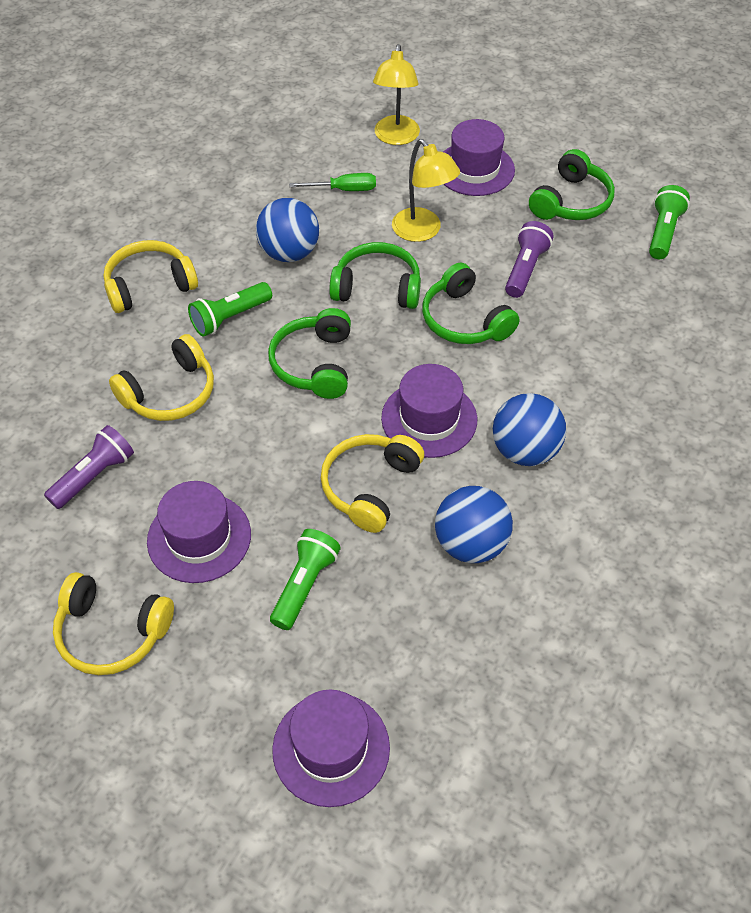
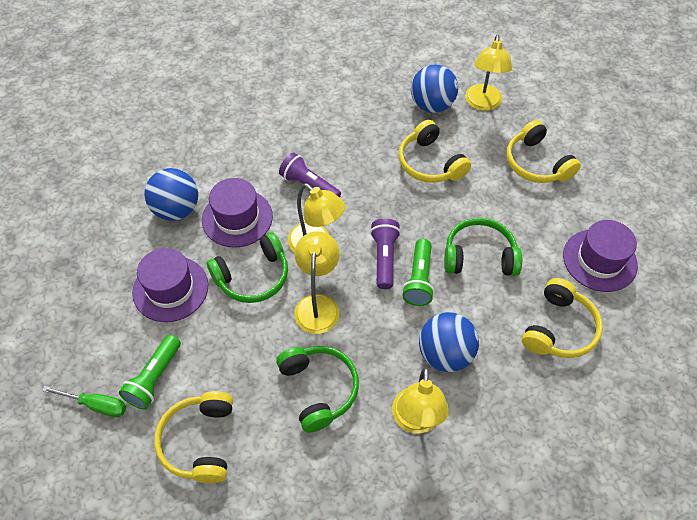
green flashlight: [188,282,272,337] [270,529,341,630] [649,185,690,259] = 3 -> [119,335,181,410] [402,239,434,306] = 2
green headphones: [268,308,351,399] [329,242,421,309] [422,262,520,344] [529,149,615,220] = 4 -> [207,232,288,303] [276,346,359,433] [444,218,522,276] = 3
purple hat: [147,481,251,583] [272,690,390,807] [381,364,477,458] [443,119,515,196] = 4 -> [132,248,208,322] [202,178,273,248] [563,220,638,292] = 3
yellow lamp: [373,44,420,145] [392,139,460,242] = 2 -> [288,183,345,253] [294,231,340,334] [392,367,449,434] [465,35,512,111] = 4

